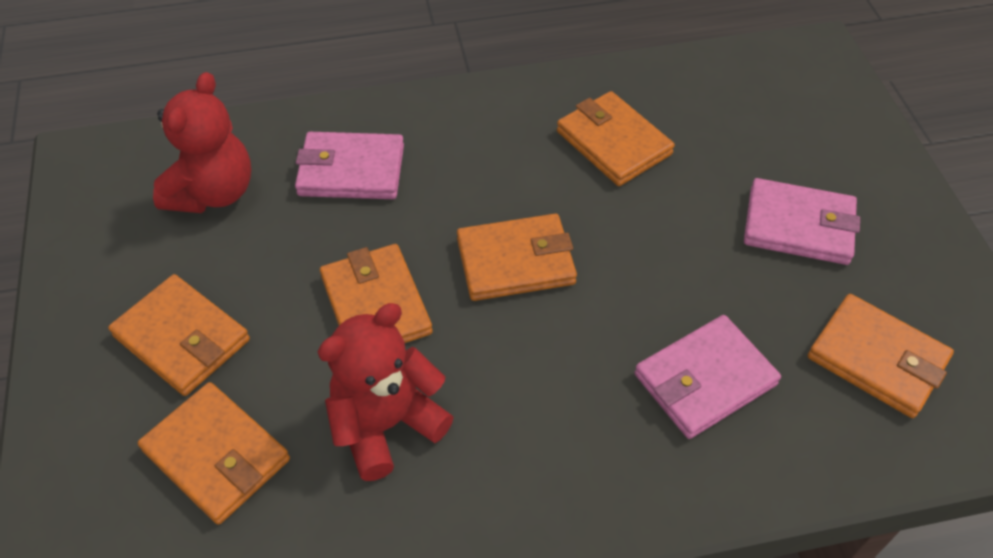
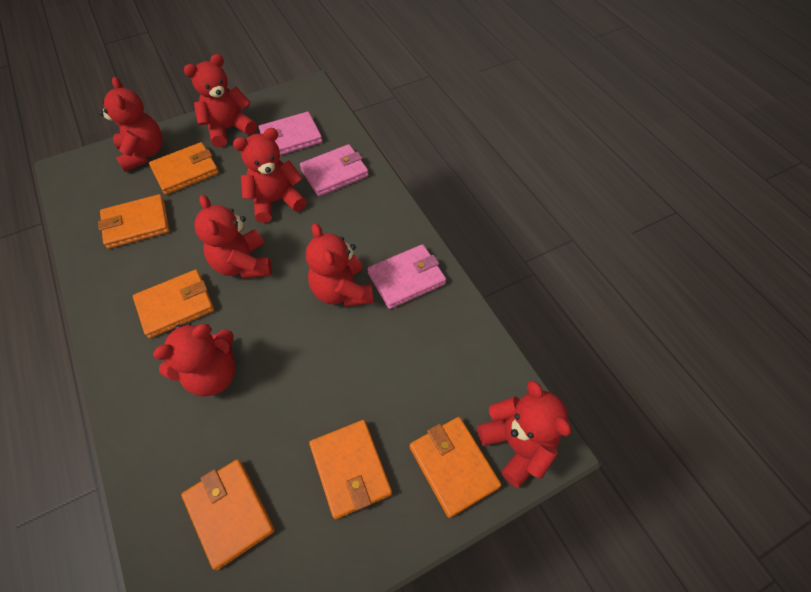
red teddy bear: [153,72,251,213] [318,303,454,481] = 2 -> [99,77,162,172] [153,323,235,397] [184,54,257,147] [194,195,272,279] [233,128,307,223] [306,223,374,307] [477,380,571,488] = 7

